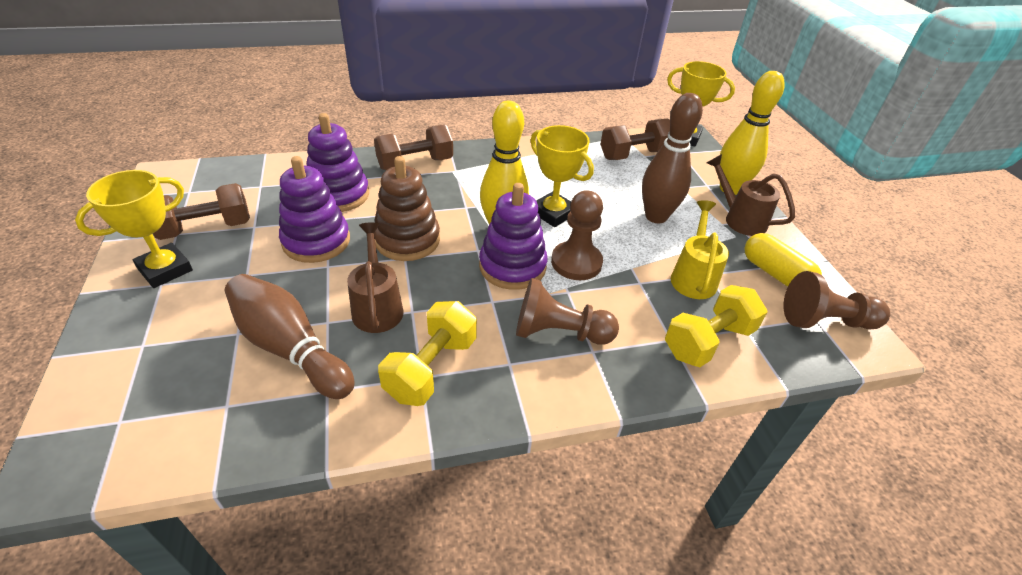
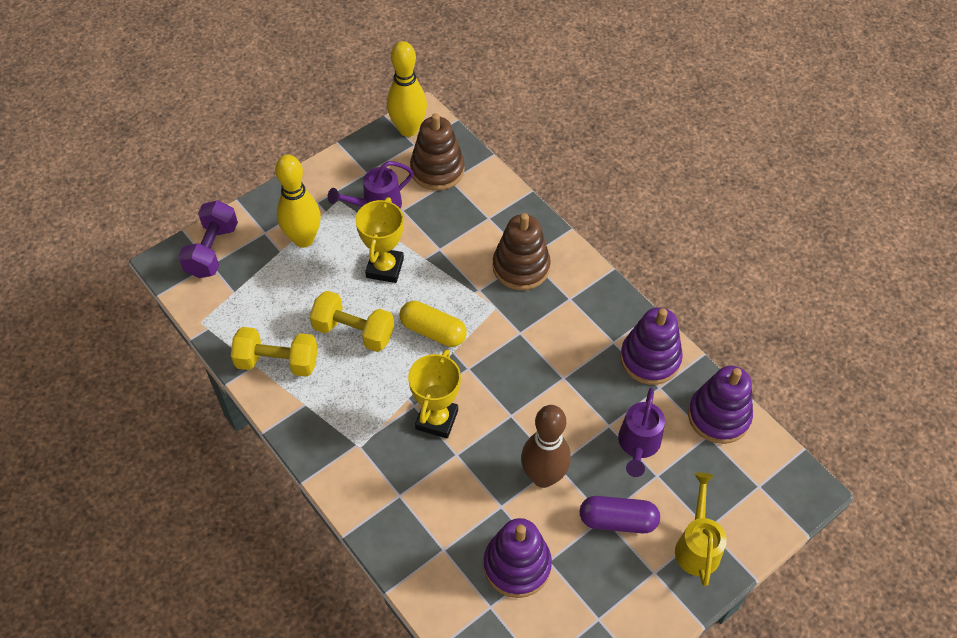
brown bowling pin: [225,274,355,399] [642,93,703,223] = 2 -> [521,405,571,488] = 1
brown dumbbell: [153,183,250,240] [374,124,453,170] [600,119,670,160] = 3 -> none = 0
brown pawn: [516,278,619,345] [551,190,603,280] [783,271,890,329] = 3 -> none = 0
brown stacking toy: [374,156,440,261] = 1 -> [410,113,465,191] [493,213,551,290] = 2
brown watering can: [347,222,404,333] [707,154,795,236] = 2 -> none = 0
purple capsule: none = 0 -> [580,496,660,533] = 1
purple dumbbell: none = 0 -> [178,200,238,278] = 1
purple watering can: none = 0 -> [328,161,414,209] [618,387,665,477] = 2
yellow trophy: [75,170,193,288] [530,125,594,227] [667,61,735,147] = 3 -> [355,197,404,283] [408,350,461,439] = 2

